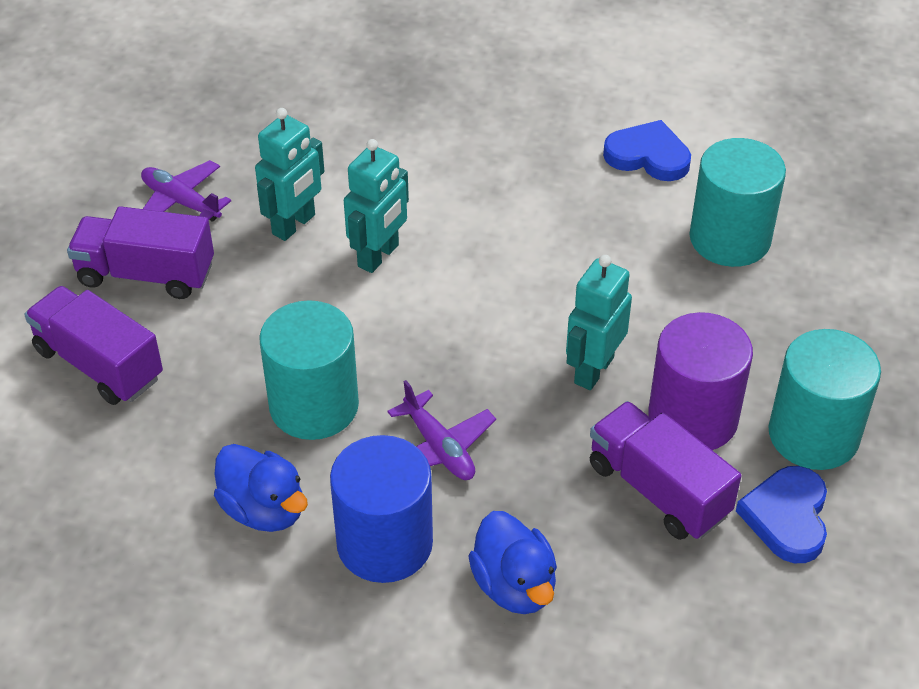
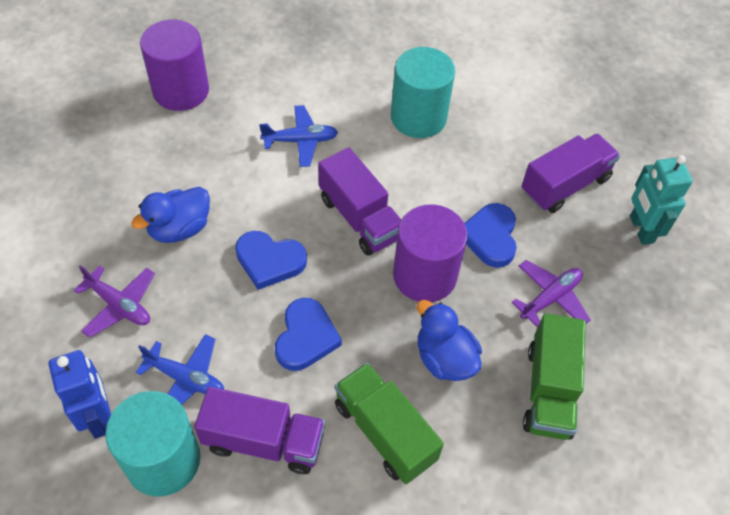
blue cylinder: [330,435,433,583] = 1 -> none = 0
blue heart: [603,120,691,181] [736,466,827,563] = 2 -> [235,231,307,290] [275,298,342,371] [464,203,517,268] = 3
blue plane: none = 0 -> [136,334,224,405] [259,105,338,167] = 2
blue robot: none = 0 -> [49,350,111,439] = 1
green truck: none = 0 -> [335,363,444,484] [523,313,586,440] = 2
purple cylinder: [648,312,753,450] = 1 -> [140,20,209,111] [393,204,467,302] = 2
turquoise cylinder: [259,300,359,440] [689,138,786,267] [768,329,881,470] = 3 -> [105,391,200,497] [391,47,455,138] = 2
turquoise robot: [255,108,325,241] [344,139,409,273] [566,255,632,390] = 3 -> [630,155,693,245] = 1

